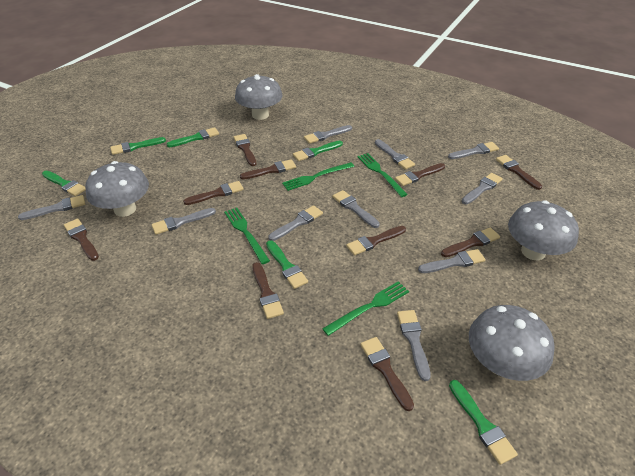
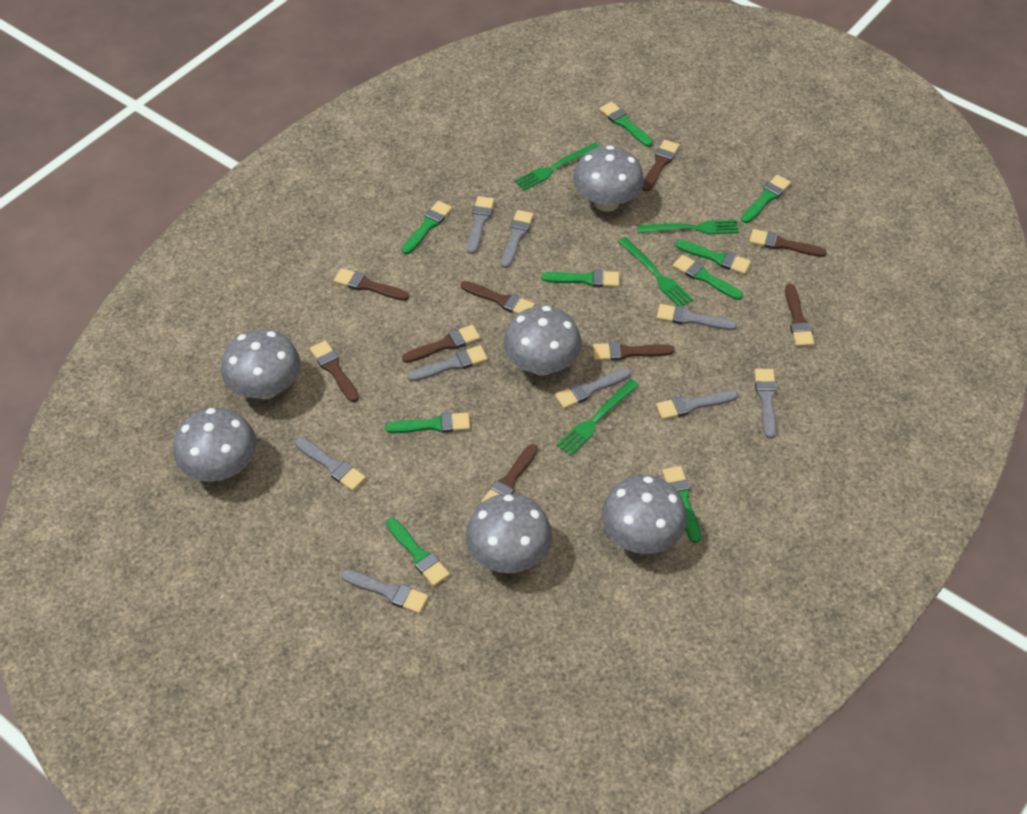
brown brush: [64,219,99,261] [183,181,244,205] [234,134,257,166] [240,159,296,179] [252,262,284,319] [346,226,406,256] [360,337,414,411] [395,163,445,186] [441,228,500,257] [496,155,542,190] = 10 -> [310,340,359,402] [334,268,409,301] [402,325,480,363] [461,281,535,314] [481,444,538,503] [593,342,674,361] [642,140,680,191] [749,229,827,257] [785,284,814,347] = 9
green brush: [42,170,86,196] [110,137,166,155] [167,127,219,147] [266,240,308,289] [293,141,343,161] [449,380,518,465] = 6 -> [385,412,470,433] [386,518,450,586] [402,201,452,254] [541,270,619,287] [599,102,653,147] [662,466,701,543] [673,255,743,300] [676,240,751,274] [741,175,791,223] = 9
grey brush: [18,195,85,220] [151,208,216,235] [268,205,323,241] [304,125,352,144] [333,190,380,228] [375,139,415,170] [397,310,431,381] [418,249,486,273] [448,142,499,159] [462,173,503,204] = 10 -> [295,437,366,491] [341,569,428,614] [408,345,488,381] [467,196,494,254] [501,210,534,268] [555,368,631,409] [656,304,737,330] [656,390,738,420] [754,369,777,439] = 9
grey mushroom: [85,161,149,217] [235,74,283,120] [469,305,555,381] [508,200,579,260] = 4 -> [173,407,257,482] [221,329,301,399] [466,493,552,573] [503,306,582,376] [573,145,644,212] [601,475,687,554] = 6

